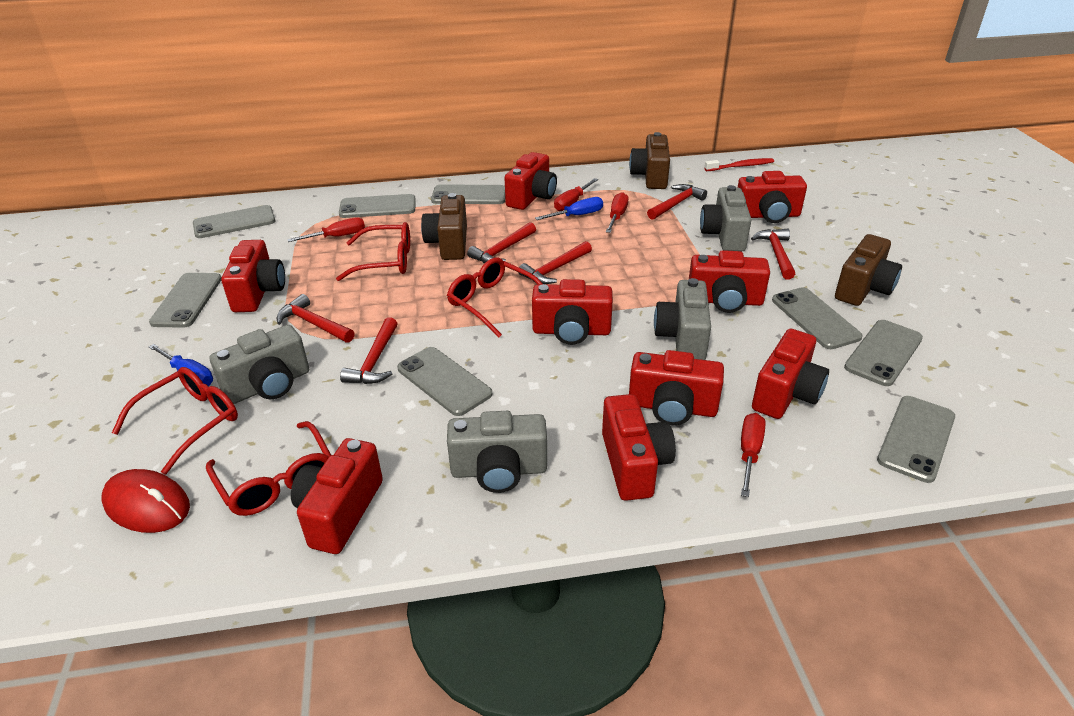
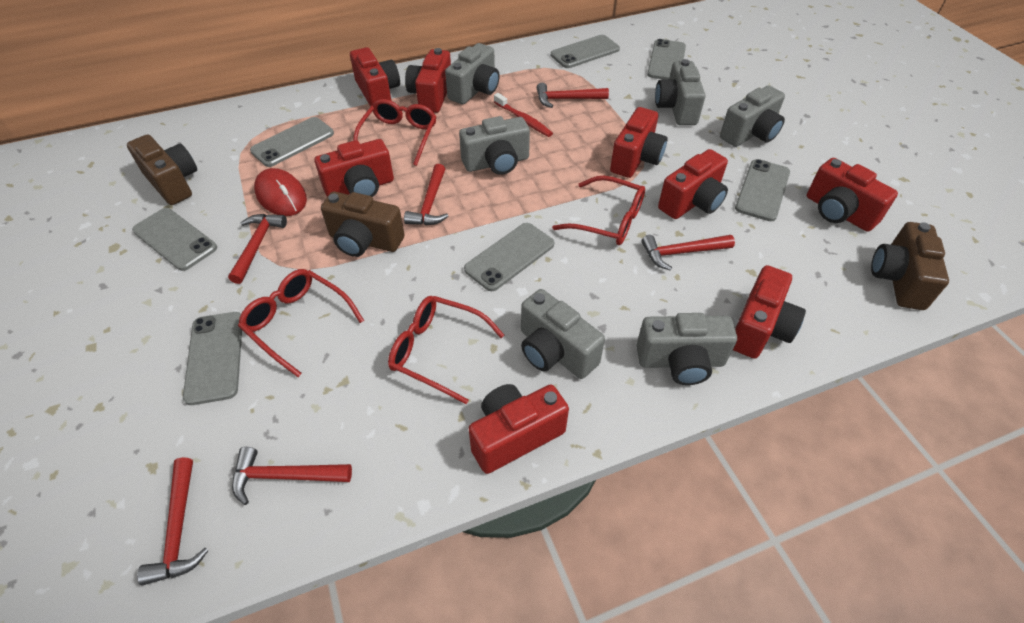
blue screwdriver: [149,344,213,386] [535,197,603,220] = 2 -> none = 0
grey camera: [210,325,309,404] [447,411,547,493] [654,278,711,360] [700,185,751,252] = 4 -> [445,43,500,104] [459,116,530,175] [521,289,605,379] [636,313,737,385] [655,59,705,125] [720,85,785,147] = 6
grey phone: [149,273,221,328] [193,205,276,238] [339,194,416,218] [397,347,493,416] [431,184,505,204] [772,287,863,349] [844,320,923,386] [877,396,955,483] = 8 -> [132,208,217,271] [183,312,242,405] [250,117,334,167] [464,223,554,291] [551,35,620,68] [647,39,686,79] [735,159,790,221] = 7
red camera: [221,240,285,312] [291,438,383,554] [504,152,557,210] [532,279,613,345] [602,394,676,501] [629,350,724,425] [689,250,770,313] [738,171,807,223] [752,329,829,419] = 9 -> [315,139,394,197] [350,47,400,107] [405,48,451,113] [469,384,569,474] [610,107,668,178] [658,149,728,219] [733,265,806,359] [807,158,898,232] = 8
red screwdriver: [287,217,365,242] [554,178,598,211] [606,192,629,233] [741,413,766,497] = 4 -> none = 0

